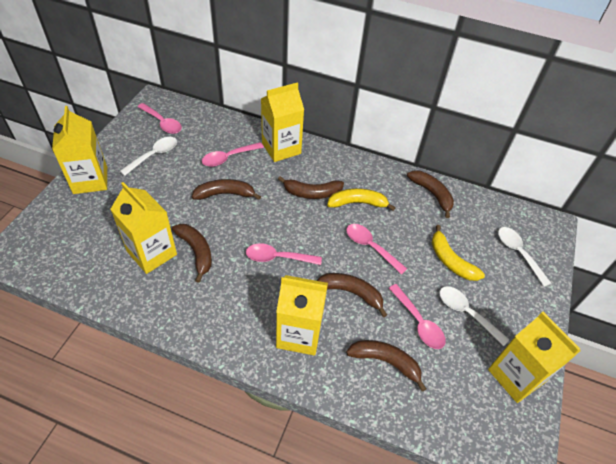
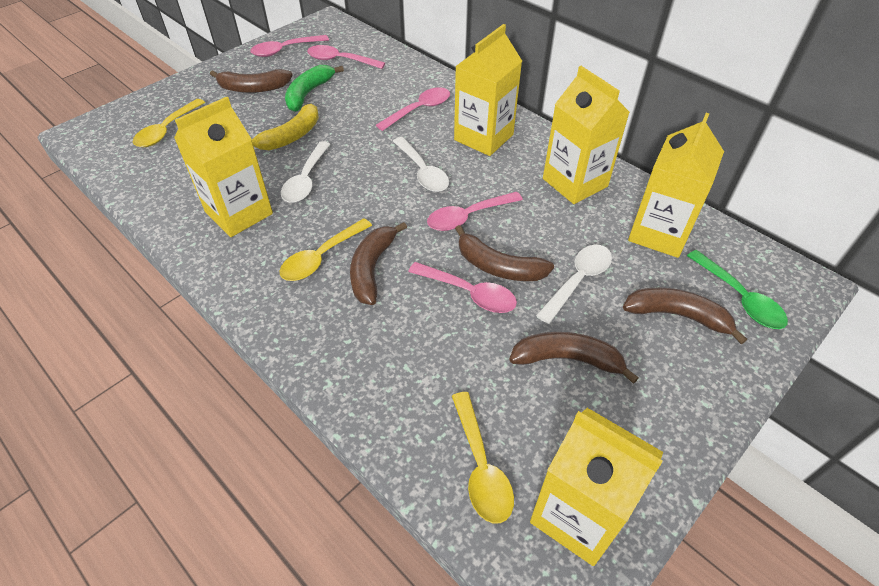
brown banana: [172,224,212,283] [192,179,261,200] [278,176,344,199] [317,273,387,317] [346,340,426,392] [407,170,454,218] = 6 -> [210,69,292,93] [350,222,407,305] [455,225,554,281] [509,332,638,384] [623,287,747,344] = 5
green banana: none = 0 -> [285,65,344,112] = 1
green spoon: none = 0 -> [687,250,788,329] = 1
yellow banana: [327,188,395,211] [432,225,485,281] = 2 -> [252,104,319,150] = 1
yellow spoon: none = 0 -> [133,99,205,147] [280,218,372,281] [452,392,514,523] = 3

